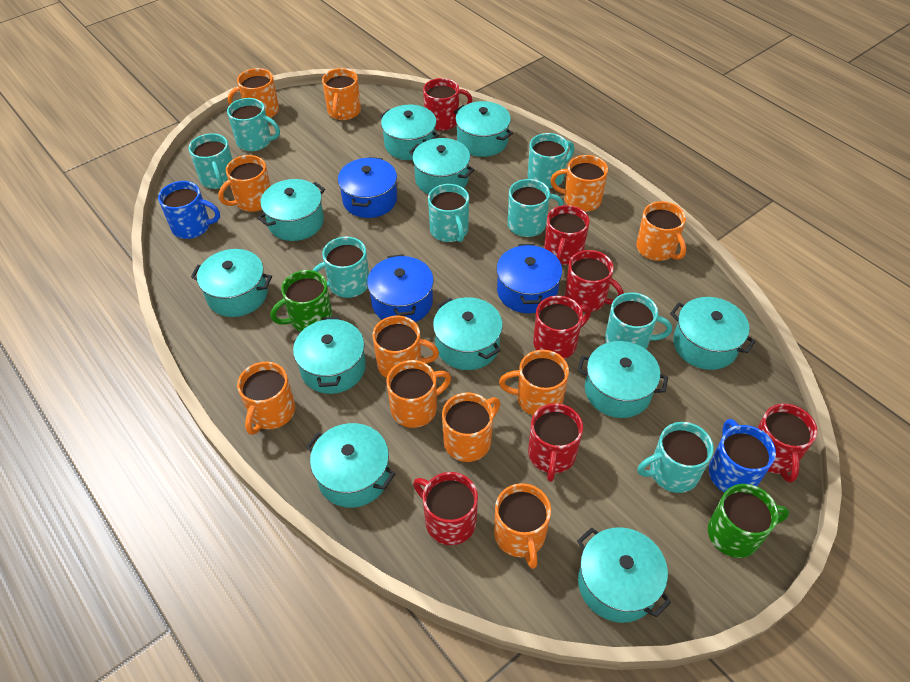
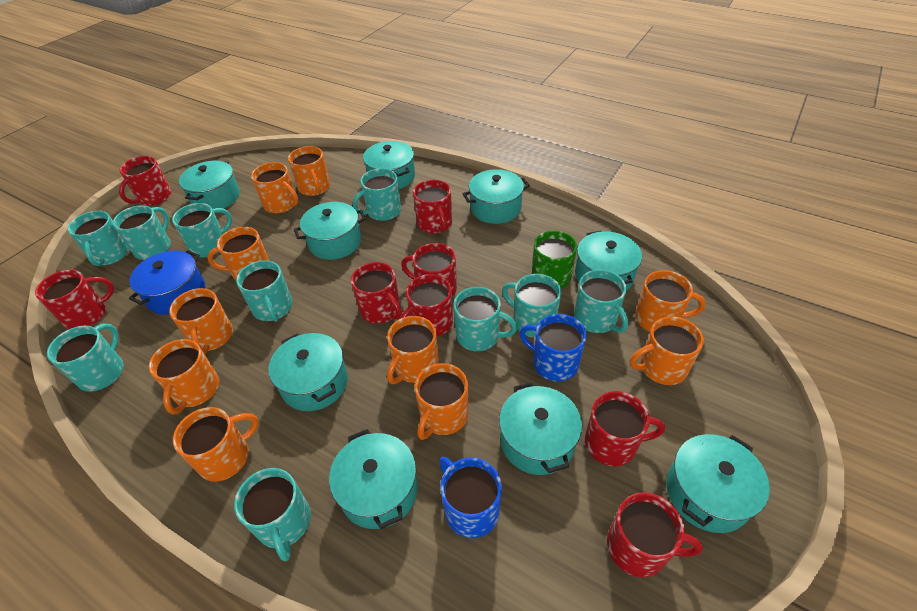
blue pot: [338,157,397,218] [367,254,434,322] [496,244,562,313] = 3 -> [129,250,205,315] = 1
green mug: [271,270,332,332] [708,484,789,558] = 2 -> [532,231,577,289] = 1
orange mug: [218,155,271,212] [228,68,279,118] [237,362,295,435] [322,68,361,120] [372,316,439,378] [386,360,451,428] [442,392,500,462] [494,483,551,569] [499,350,569,415] [550,155,608,212] [636,201,686,261] = 11 -> [149,339,219,414] [169,288,233,354] [173,407,259,482] [207,227,269,281] [251,162,298,213] [288,146,330,196] [387,316,439,384] [415,363,469,440] [630,316,704,385] [635,270,706,332] = 10
red mug: [413,472,478,545] [423,78,472,131] [528,403,583,482] [533,296,591,359] [544,205,590,265] [565,250,624,312] [757,403,817,482] = 7 -> [35,269,114,329] [119,156,171,206] [351,262,402,324] [400,274,453,337] [401,243,457,297] [413,180,452,233] [585,391,665,467] [607,492,703,577] = 8
turquoise mug: [189,133,233,189] [227,98,280,151] [312,237,369,298] [428,184,469,242] [508,179,563,237] [528,133,574,189] [605,292,672,349] [637,422,714,493] = 8 -> [47,323,124,392] [67,211,129,266] [113,205,171,260] [172,203,232,257] [234,468,311,561] [236,260,292,322] [353,168,401,221] [454,287,517,351] [502,274,561,337] [574,270,628,333] = 10
turquoise pot: [191,249,272,317] [258,179,325,241] [293,317,366,394] [306,423,395,508] [380,105,439,160] [409,138,475,194] [433,297,503,370] [454,101,513,157] [577,341,668,418] [577,527,671,623] [670,297,756,370] = 11 -> [179,161,240,209] [268,333,348,411] [294,202,366,260] [329,429,418,529] [363,141,415,189] [463,169,530,224] [499,382,582,475] [575,231,642,290] [666,434,770,533] = 9

